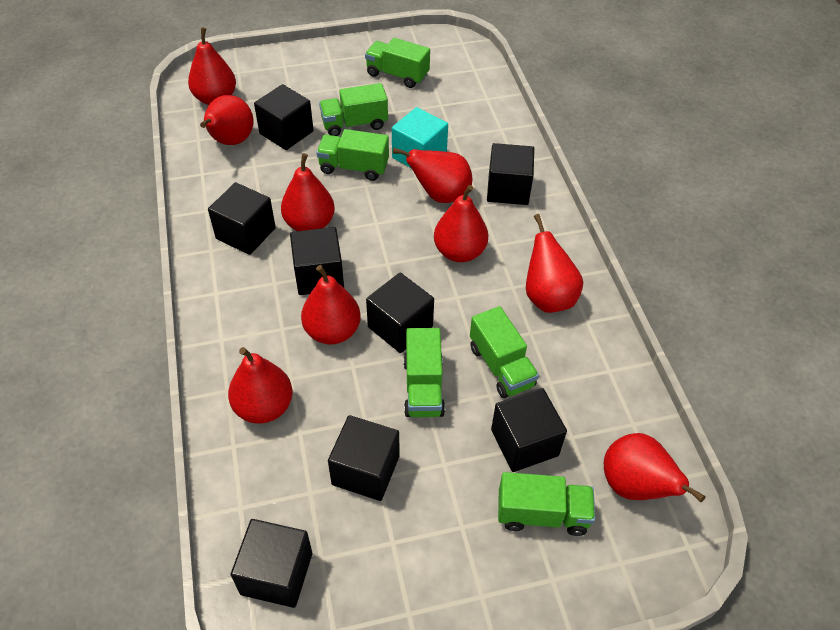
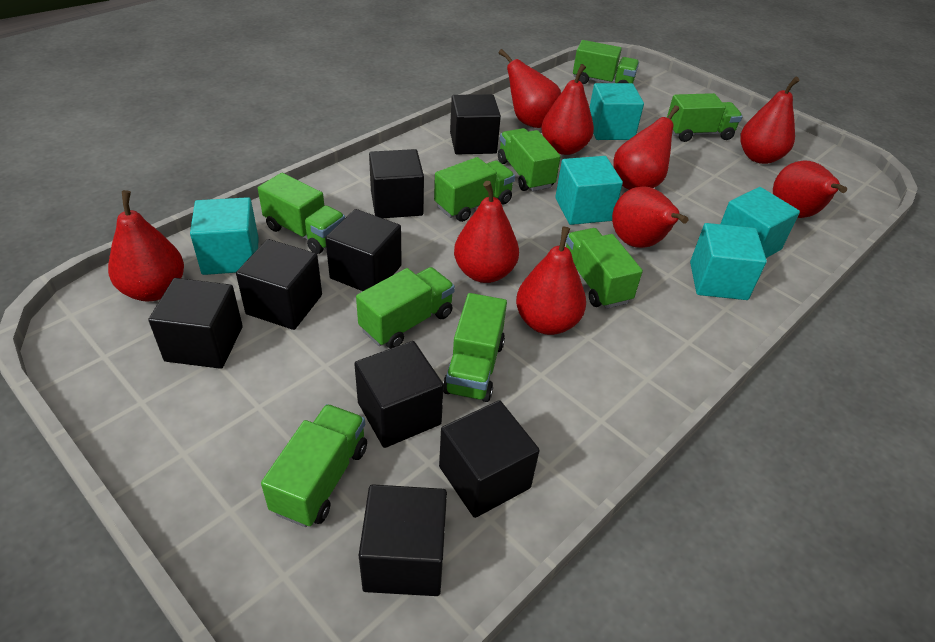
green truck: [316,129,389,181] [319,83,388,136] [365,38,430,88] [403,328,445,417] [470,306,539,398] [498,472,595,536] = 6 -> [258,173,345,254] [261,404,367,527] [356,267,455,349] [434,157,515,222] [443,293,507,402] [498,128,561,191] [566,228,643,309] [573,40,639,84] [667,93,743,142] = 9
turquoise cube: [392,107,448,168] = 1 -> [190,197,259,275] [555,156,623,225] [589,83,644,140] [690,223,767,300] [720,187,800,258] = 5

